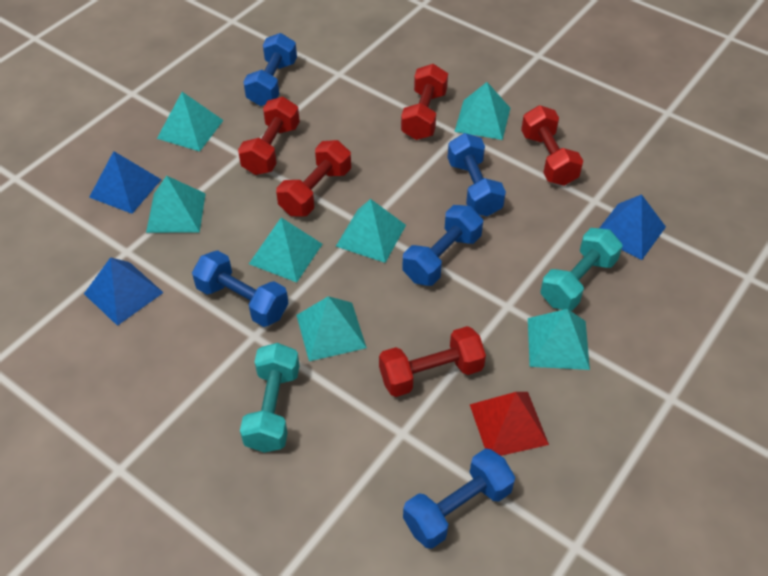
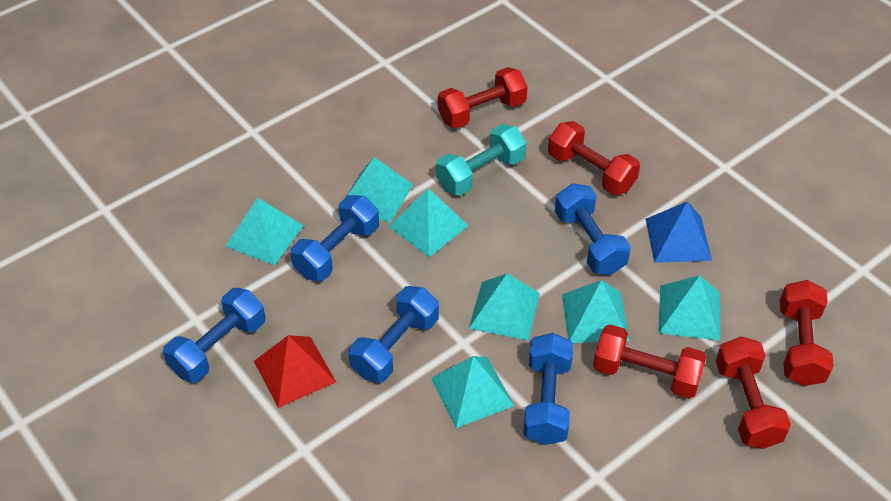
blue pyramid: [84,257,164,326] [89,151,162,214] [600,194,666,260] = 3 -> [646,201,712,263] = 1
turquoise dumbbell: [240,343,300,453] [540,228,623,311] = 2 -> [436,124,526,196] = 1

